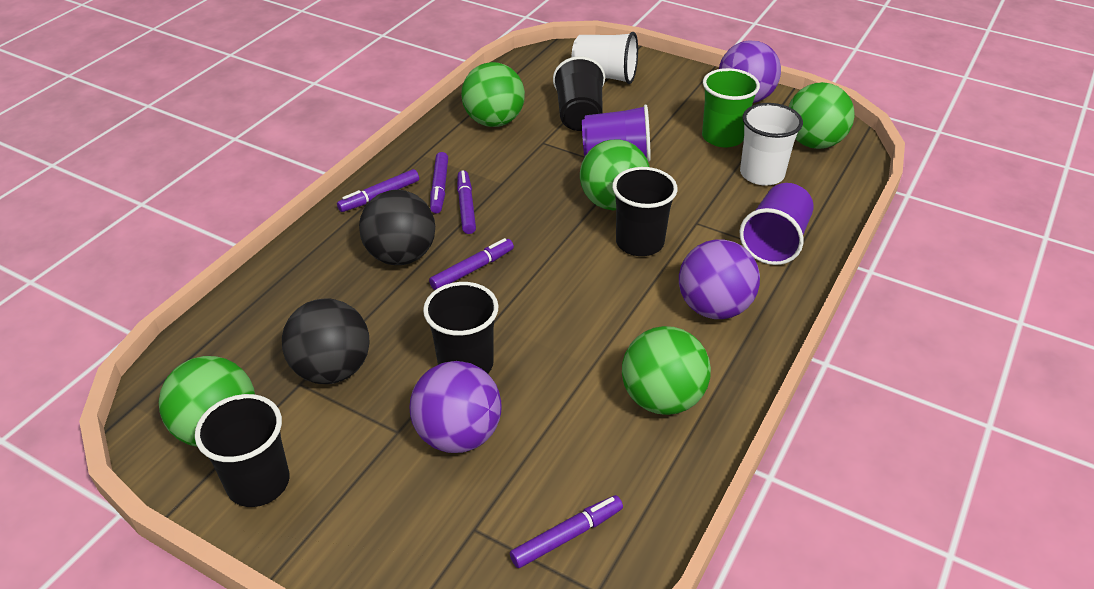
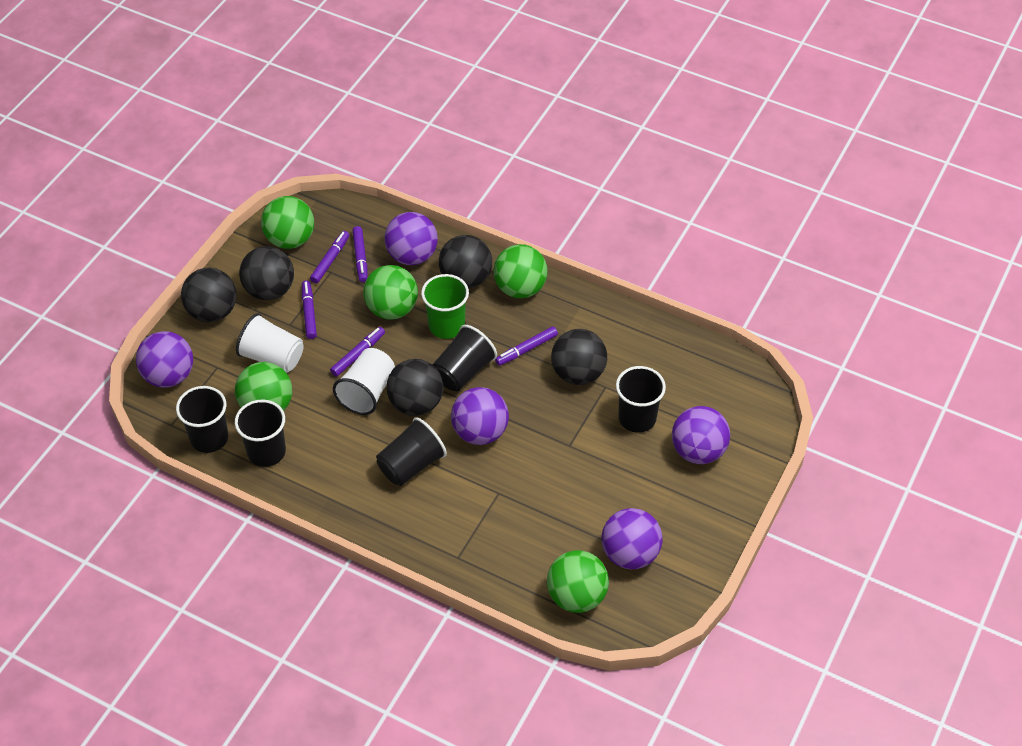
black ball: [282,298,370,384] [359,190,435,265] = 2 -> [181,268,237,322] [239,246,294,300] [386,359,444,416] [439,235,492,289] [551,329,607,385] = 5
black cup: [195,394,289,507] [423,282,499,374] [553,56,605,131] [612,167,678,256] = 4 -> [176,386,228,453] [235,400,286,467] [376,417,447,486] [432,325,497,391] [616,366,666,433] = 5
purple ball: [409,361,502,453] [679,240,760,319] [719,40,781,103] = 3 -> [136,331,193,388] [384,212,438,265] [451,387,509,445] [601,508,663,569] [672,406,730,464] = 5
purple cup: [582,104,651,162] [740,183,814,265] = 2 -> none = 0

